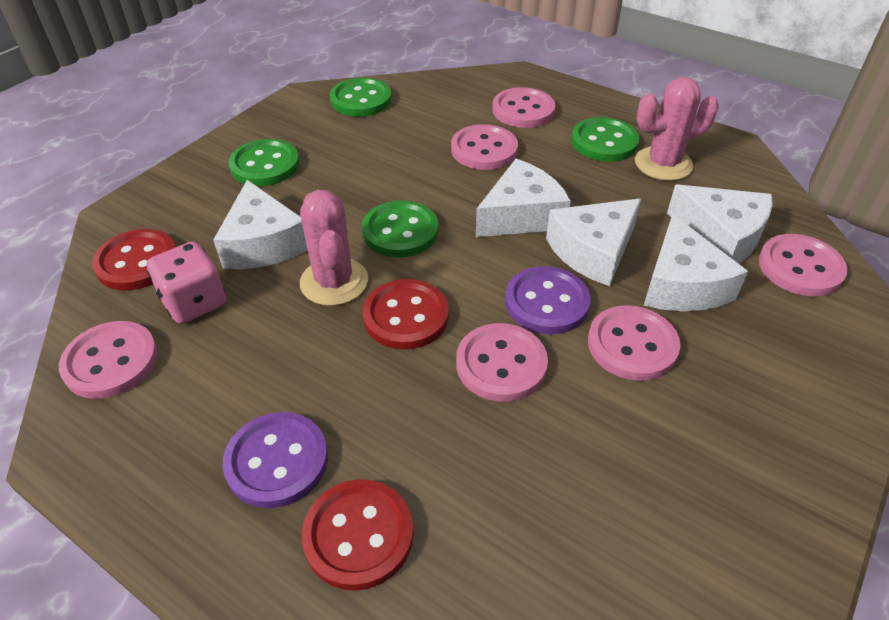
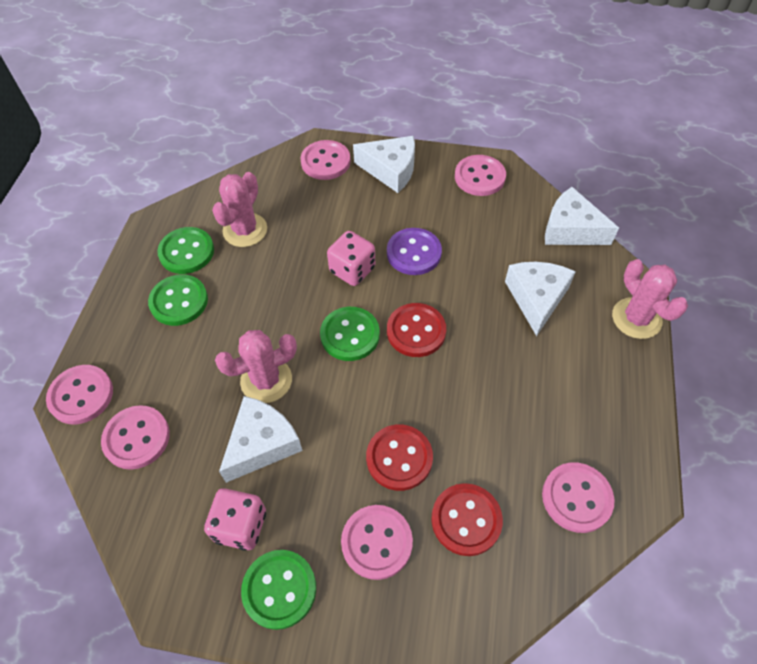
pink cactus: [300,190,368,306] [635,77,719,181] = 2 -> [212,172,267,247] [215,330,297,403] [612,259,688,339] = 3
pink dice: [147,242,226,324] = 1 -> [204,488,266,551] [327,231,375,286] = 2
purple button: [223,412,328,508] [505,266,591,334] = 2 -> [387,228,442,275] = 1
white cheese: [213,180,308,269] [476,159,571,237] [546,199,641,286] [644,214,748,311] [667,184,773,264] = 5 -> [219,396,303,483] [353,136,415,193] [505,262,576,336] [545,187,619,245] = 4

